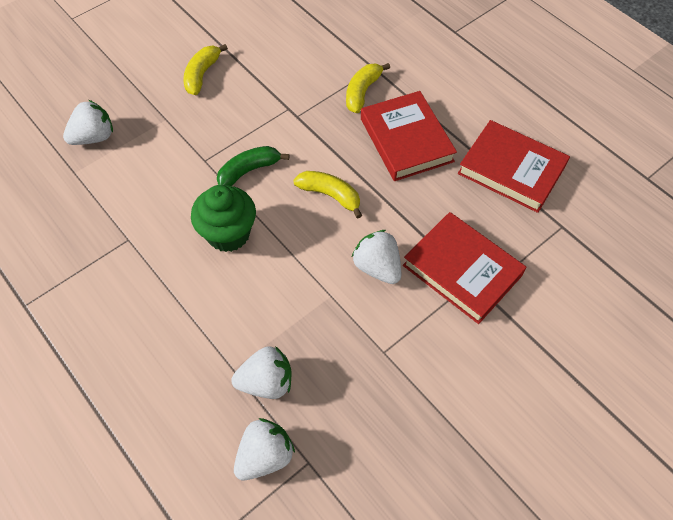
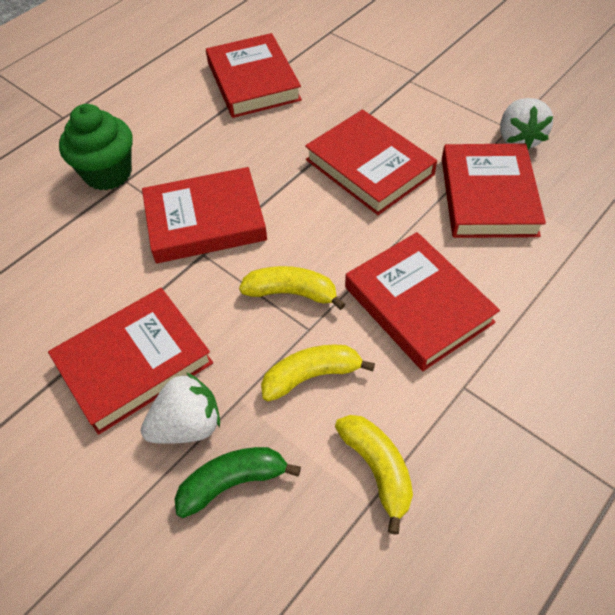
red book: [361,91,457,181] [403,212,527,324] [458,120,570,213] = 3 -> [48,288,213,435] [142,167,267,264] [206,33,302,118] [305,110,437,215] [345,232,500,371] [442,143,546,238] = 6
white strawberry: [63,100,113,145] [231,346,292,399] [234,418,295,480] [352,230,401,284] = 4 -> [141,372,220,444] [500,98,553,149] = 2

